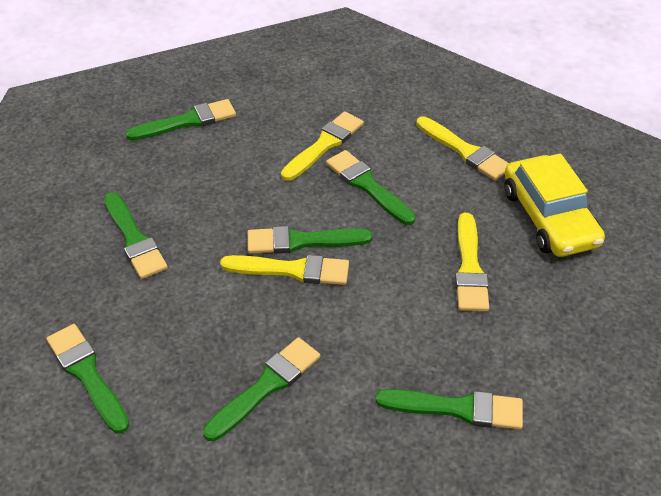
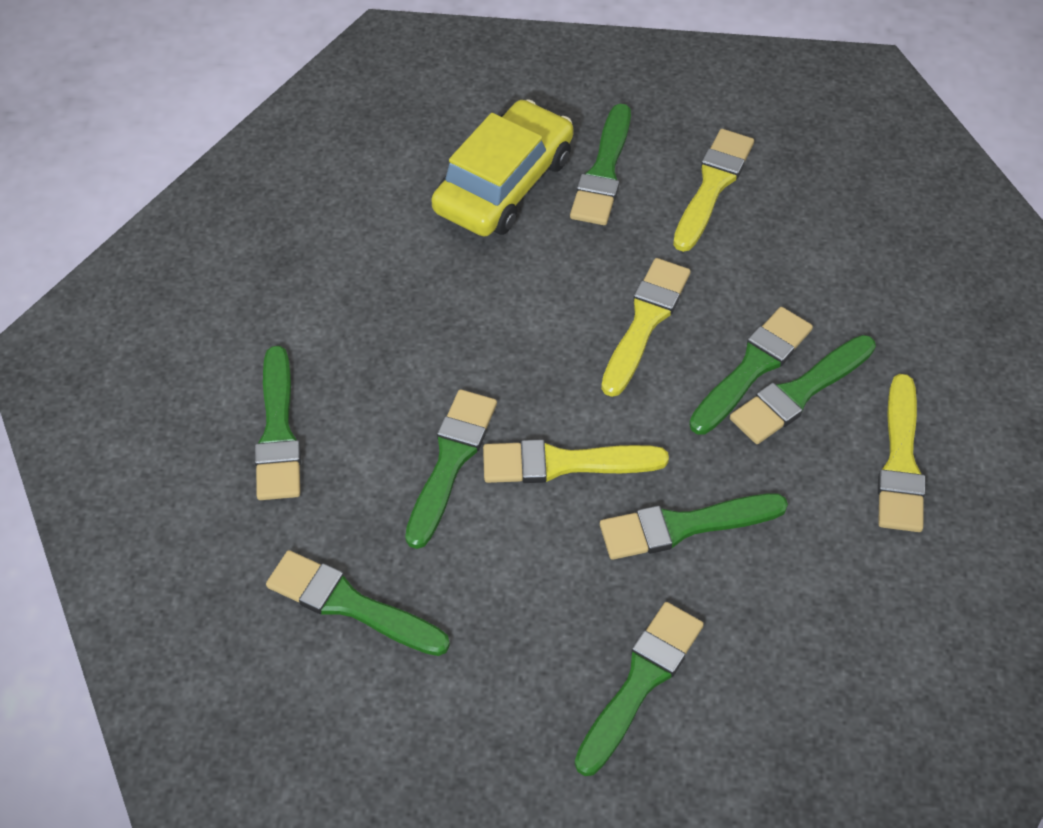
green brush: [46,324,129,434] [104,192,168,279] [126,99,236,140] [203,337,320,441] [247,226,373,254] [326,150,416,225] [375,389,523,430] = 7 -> [255,346,301,500] [266,550,450,656] [405,389,497,549] [570,104,631,225] [575,602,704,776] [600,493,788,560] [689,307,813,435] [730,335,876,444] = 8

